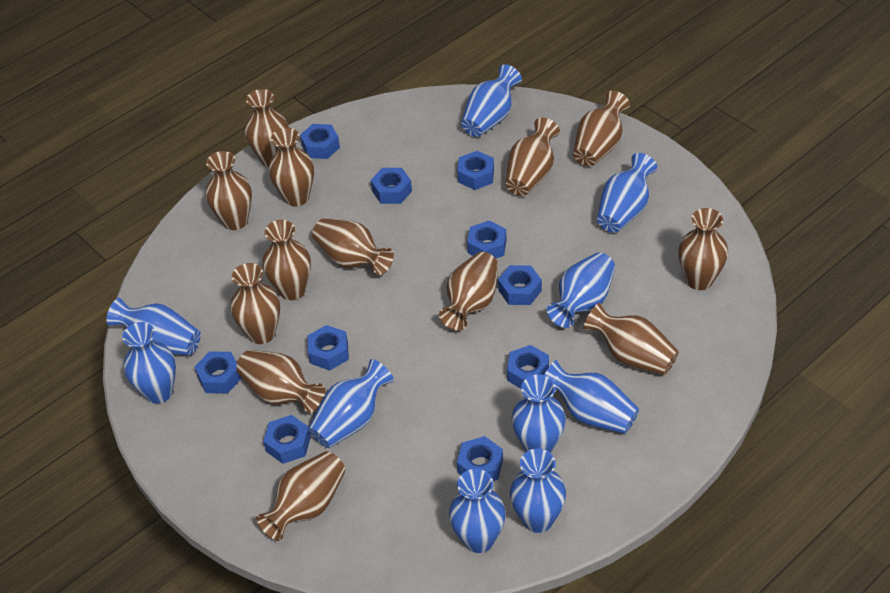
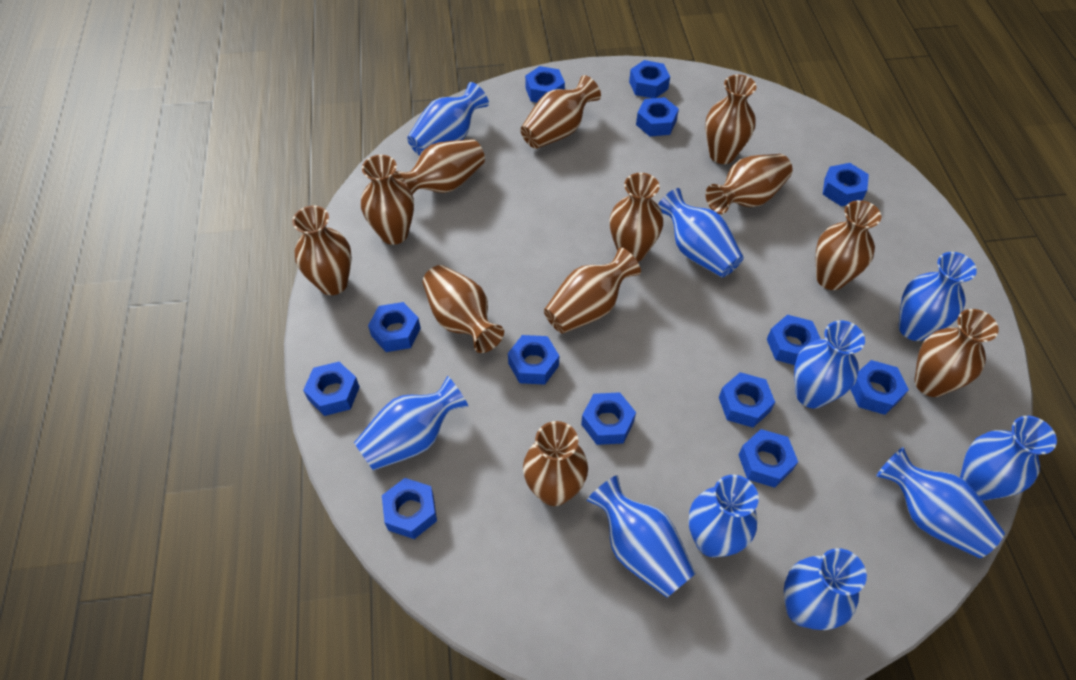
blue nut: [195,351,242,394] [263,415,311,464] [300,124,340,159] [308,325,349,370] [371,168,412,204] [457,151,494,190] [457,436,503,481] [467,220,507,258] [498,265,542,305] [507,345,549,389] = 10 -> [303,362,360,416] [368,302,421,352] [382,478,437,539] [508,335,559,385] [525,66,565,102] [581,392,636,445] [629,60,670,98] [636,97,679,136] [719,372,775,428] [738,429,798,488] [767,315,821,365] [823,163,869,206] [850,360,909,415] = 13
brown vase: [205,151,252,230] [230,263,280,344] [236,350,325,413] [245,89,289,167] [256,451,345,541] [262,220,311,300] [269,128,314,207] [312,218,394,275] [439,252,498,331] [505,118,560,196] [573,91,630,166] [583,303,679,375] [678,208,728,290] = 13 -> [292,206,352,295] [361,155,414,245] [393,139,485,195] [423,265,504,353] [520,75,601,149] [523,421,588,506] [544,248,641,334] [610,173,663,262] [705,75,756,164] [706,154,792,214] [816,200,881,290] [915,309,999,397] = 12

